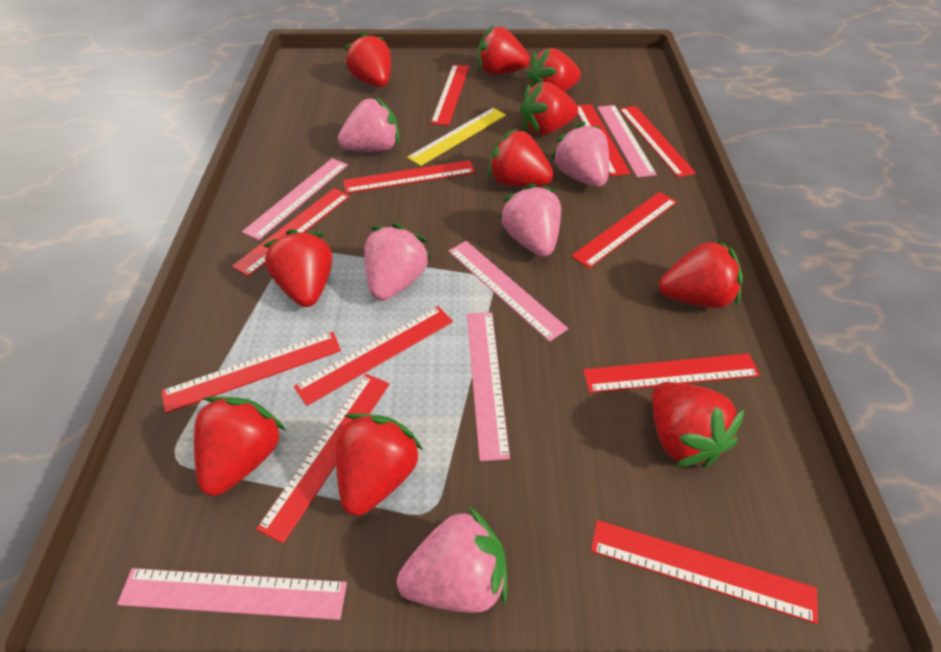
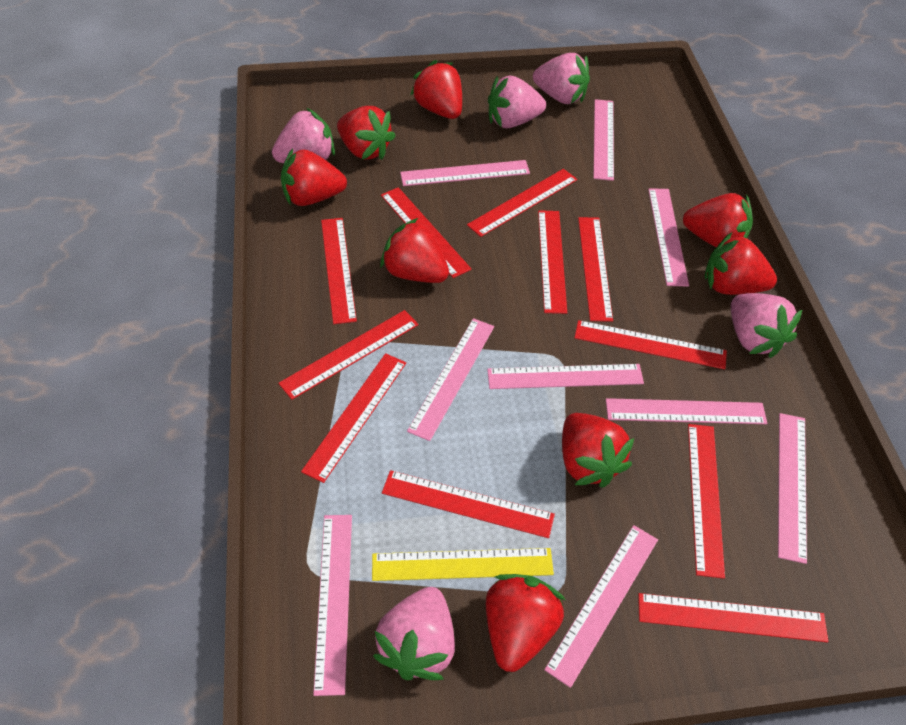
pink ruler: [117,568,347,620] [242,158,348,240] [448,241,568,342] [467,312,510,461] [597,105,657,177] = 5 -> [313,515,352,696] [400,160,530,186] [407,318,494,441] [487,364,644,389] [544,525,658,688] [593,99,614,181] [606,398,767,424] [648,188,689,286] [778,413,807,564] = 9
red strawberry: [194,396,286,496] [262,229,332,307] [336,413,423,516] [344,32,391,87] [478,25,530,75] [488,129,553,187] [520,82,578,135] [527,48,581,92] [652,382,745,468] [659,239,743,308] = 10 -> [281,149,347,206] [337,106,395,160] [380,218,449,283] [410,60,462,119] [486,574,565,672] [562,413,634,488] [683,193,753,248] [705,232,777,295] = 8

